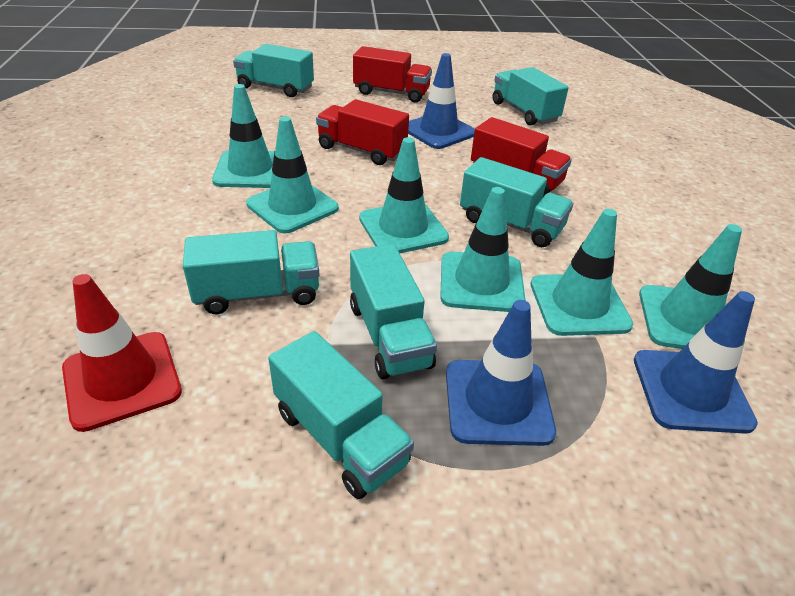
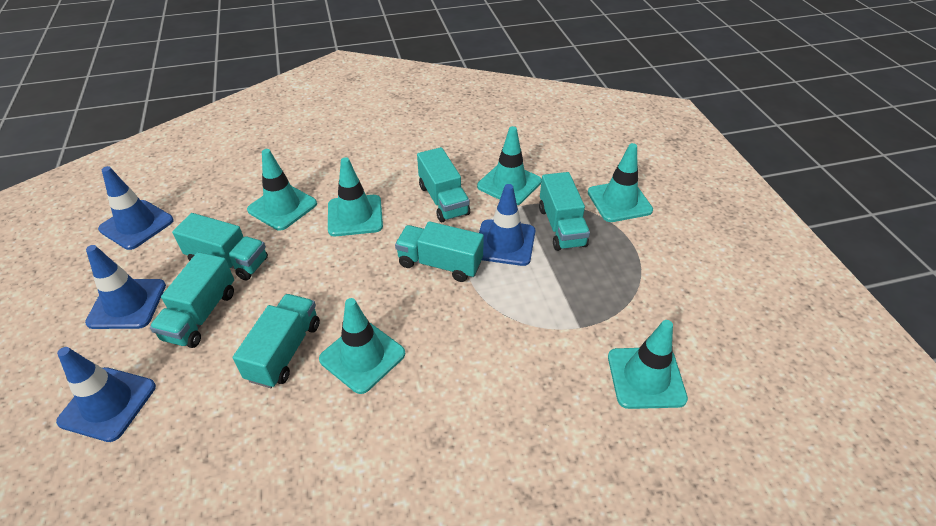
blue traffic cone: [408,53,475,149] [446,300,556,446] [634,291,758,434] = 3 -> [56,347,156,442] [85,245,166,329] [98,166,174,250] [479,184,535,266] = 4
red traffic cone: [62,274,182,432] = 1 -> none = 0
red truck: [316,99,409,165] [353,46,432,103] [471,117,572,197] = 3 -> none = 0

